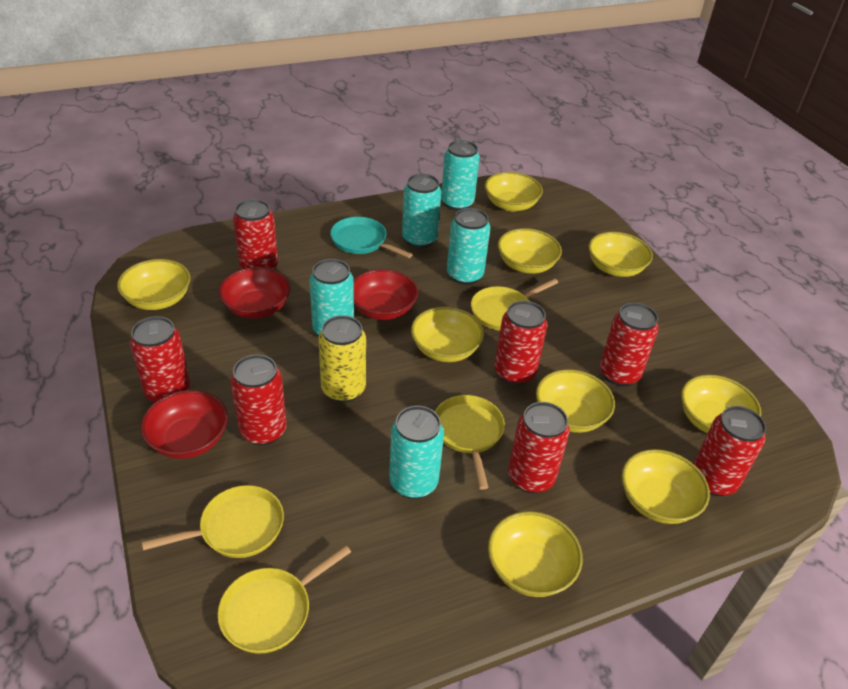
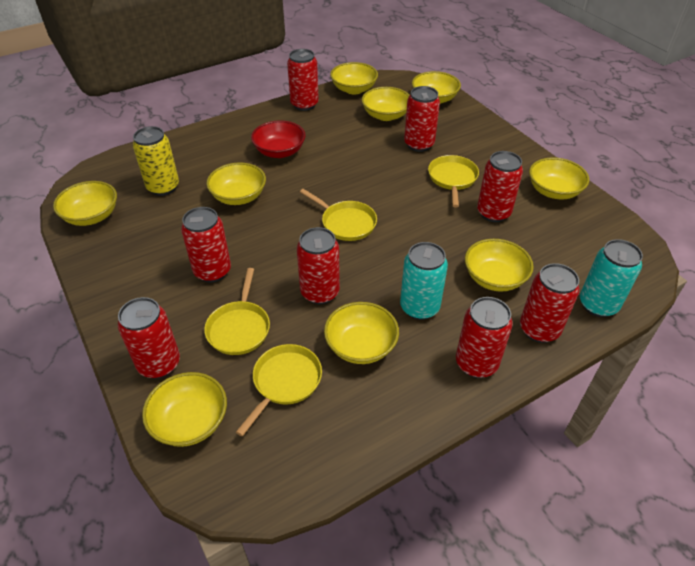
red bowl: [141,390,228,459] [219,267,290,319] [354,269,418,320] = 3 -> [251,120,306,158] = 1
red can: [130,316,191,402] [230,355,287,445] [233,199,278,269] [495,301,547,385] [508,402,570,493] [600,303,659,386] [693,406,766,496] = 7 -> [118,297,180,379] [181,207,231,282] [287,49,319,111] [297,227,340,304] [404,86,440,152] [456,297,513,378] [477,151,523,222] [520,263,580,343] = 8
turquoise can: [309,259,354,335] [389,406,444,499] [402,174,441,248] [441,140,480,211] [447,208,490,285] = 5 -> [400,242,448,320] [580,239,643,317] = 2
turquoise pan: [330,217,413,258] = 1 -> none = 0

